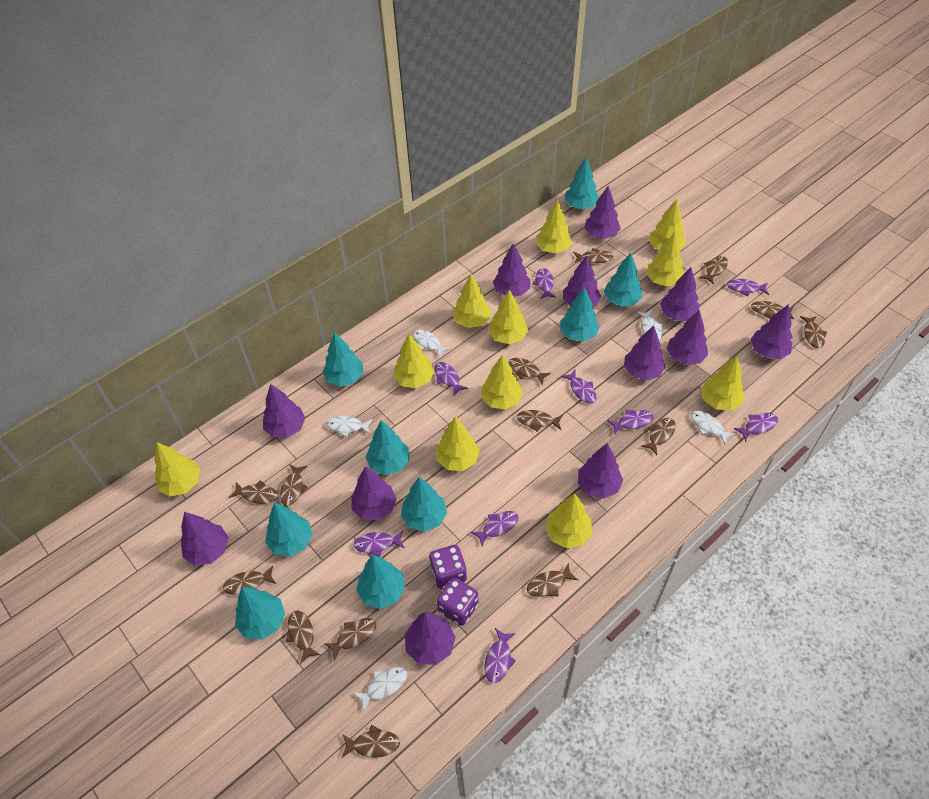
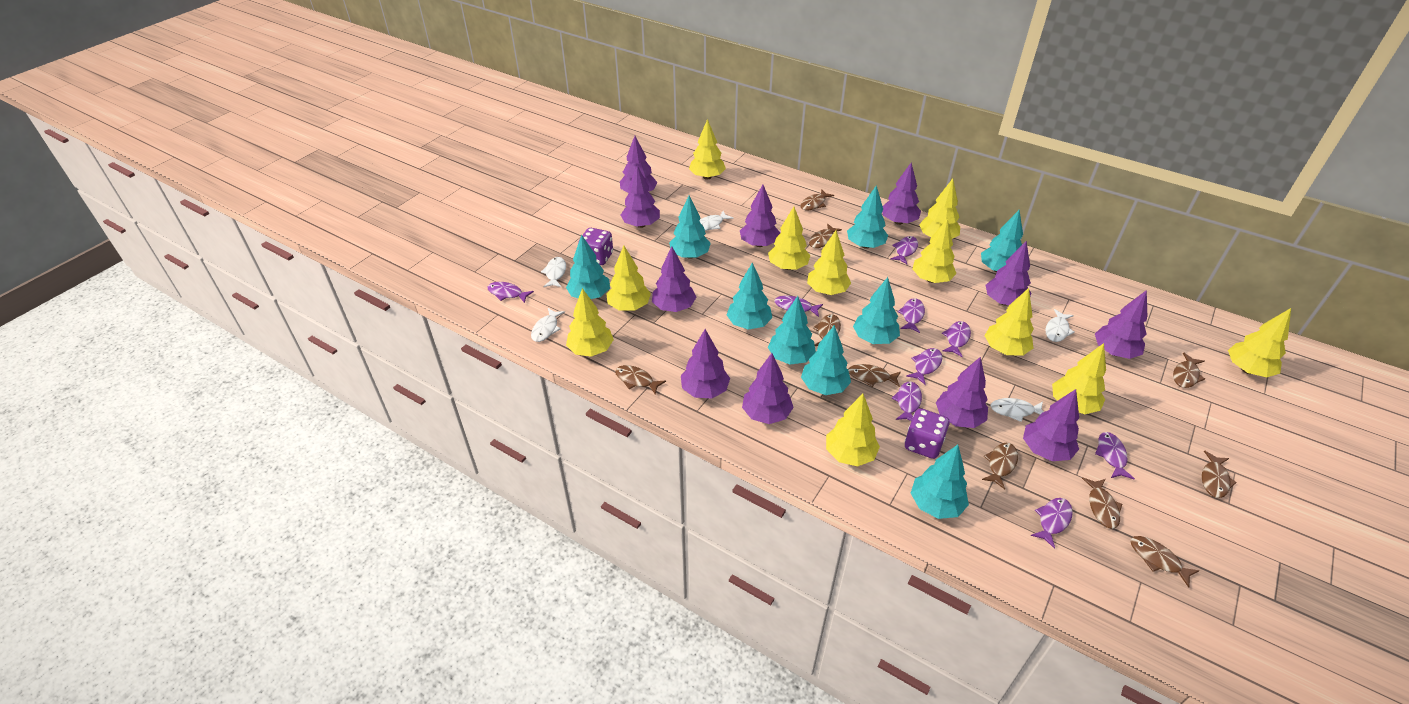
brown fish: [223,566,276,595] [229,480,278,504] [280,464,308,506] [286,611,320,664] [324,618,376,661] [342,725,400,758] [508,358,551,385] [517,410,563,432] [527,563,578,597] [573,248,614,263] [641,418,676,455] [699,256,728,284] [751,301,794,319] [800,316,827,348] = 14 -> [615,365,666,394] [800,189,834,210] [809,223,842,248] [813,314,841,346] [848,364,901,387] [982,443,1018,489] [1082,478,1122,529] [1130,536,1200,588] [1173,352,1205,388] [1202,450,1237,498] = 10
purple tree: [181,512,229,566] [263,384,305,438] [351,466,397,521] [405,612,455,665] [493,244,530,296] [563,255,601,306] [578,443,623,499] [584,186,621,239] [624,325,665,381] [660,267,700,321] [667,310,708,365] [751,304,792,359] = 12 -> [620,136,657,193] [621,166,660,228] [652,247,696,312] [681,329,730,399] [740,185,780,247] [742,353,794,424] [882,163,921,225] [936,357,988,428] [986,241,1031,306] [1023,389,1079,461] [1095,290,1147,359] = 11

